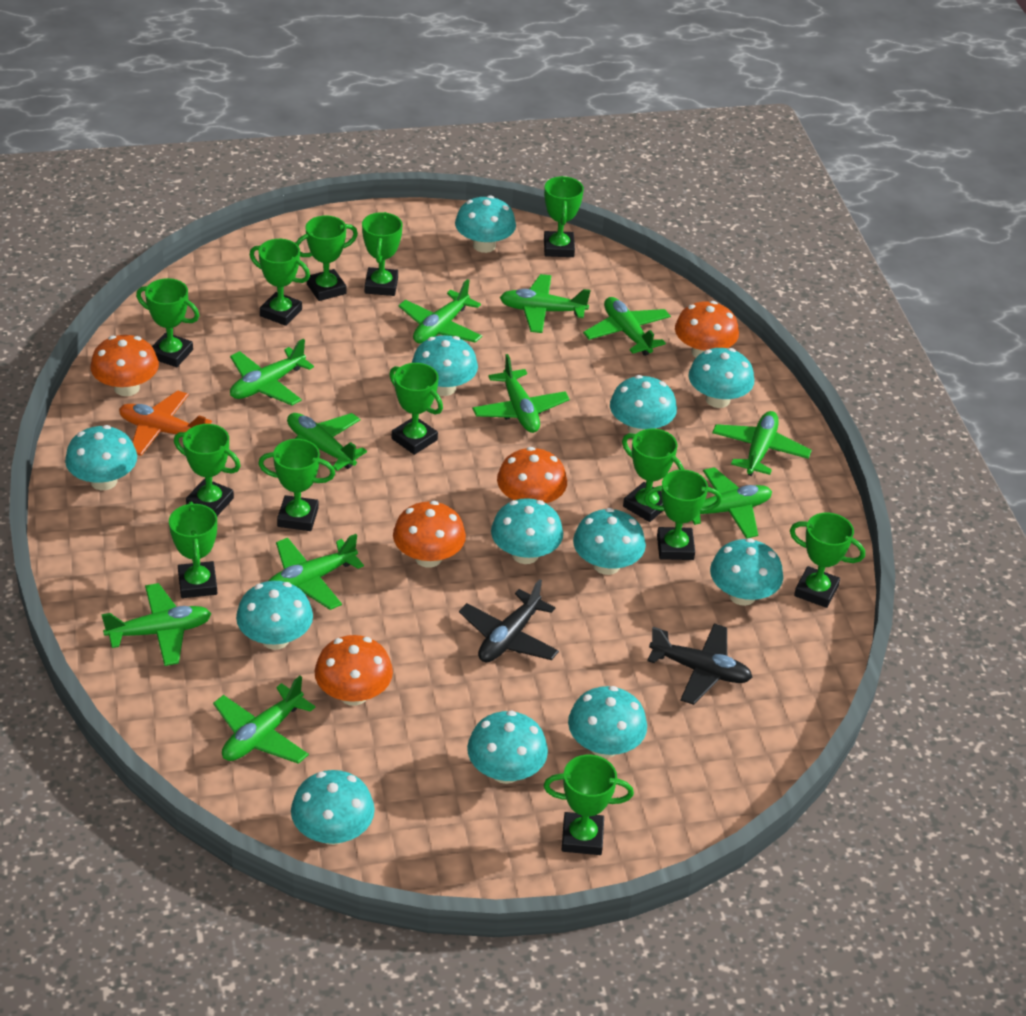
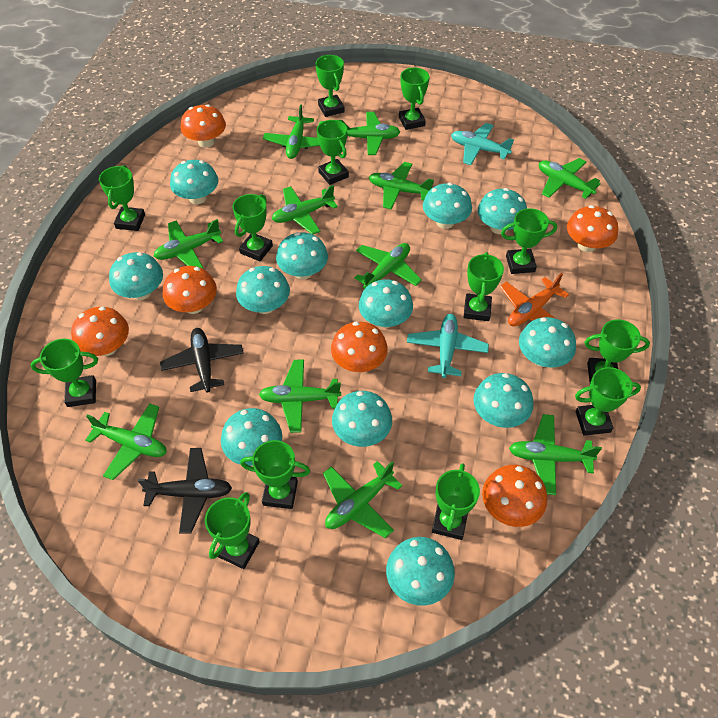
orange mushroom: [91,335,159,396] [315,635,393,706] [393,501,466,568] [497,447,567,503] [675,301,739,358] = 5 -> [71,307,129,356] [163,266,217,314] [181,104,226,148] [331,321,388,372] [482,465,547,527] [567,205,618,252] = 6
turquoise plane: none = 0 -> [407,314,489,378] [451,123,514,165] = 2

